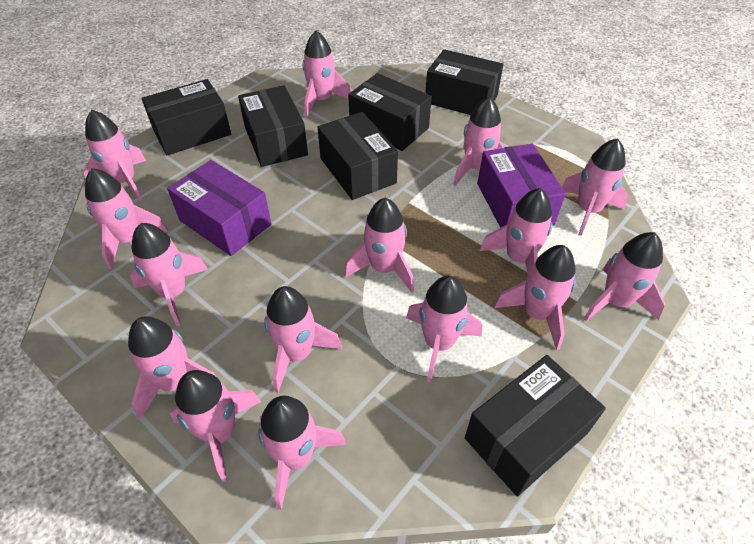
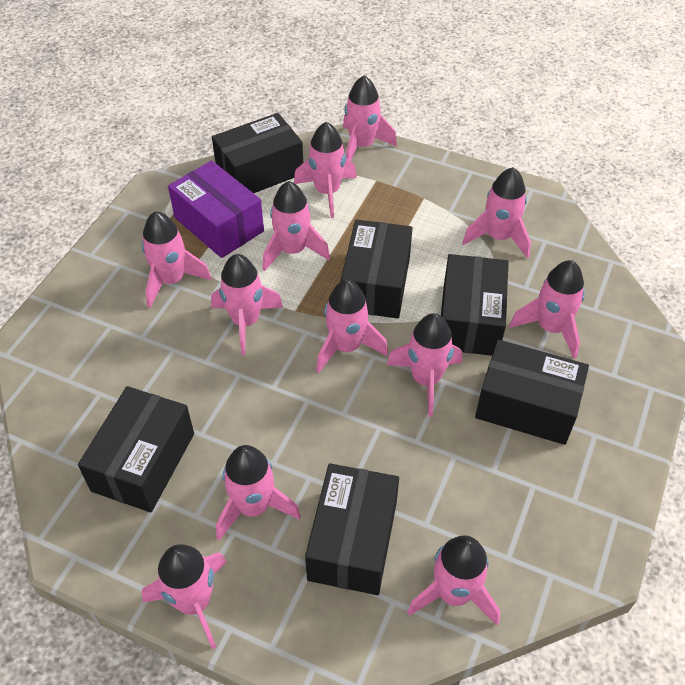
pink rocket: [84,110,146,201] [85,168,168,270] [128,316,216,419] [130,223,208,326] [170,370,261,482] [258,396,346,510] [264,286,342,393] [302,30,351,117] [344,198,414,293] [406,276,482,383] [453,97,504,186] [480,188,553,274] [494,245,576,350] [562,138,628,236] [584,232,665,321] = 15 -> [141,211,212,308] [142,544,227,649] [211,254,283,355] [216,445,301,540] [263,181,330,271] [294,122,357,218] [316,280,388,373] [343,75,397,161] [387,313,462,417] [407,535,500,625] [462,167,531,259] [509,260,585,359] = 12
purple box: [167,160,271,256] [477,144,566,228] = 2 -> [168,161,264,258] = 1

